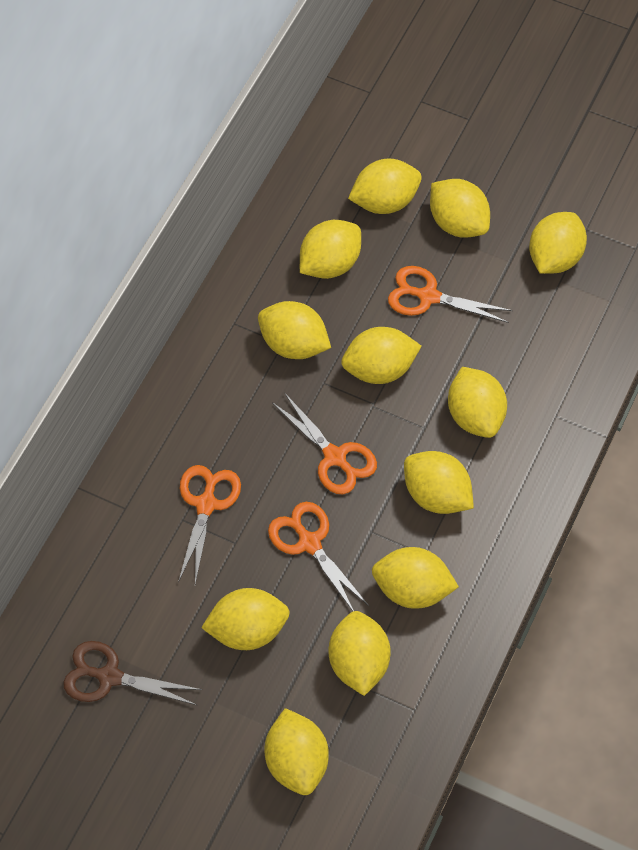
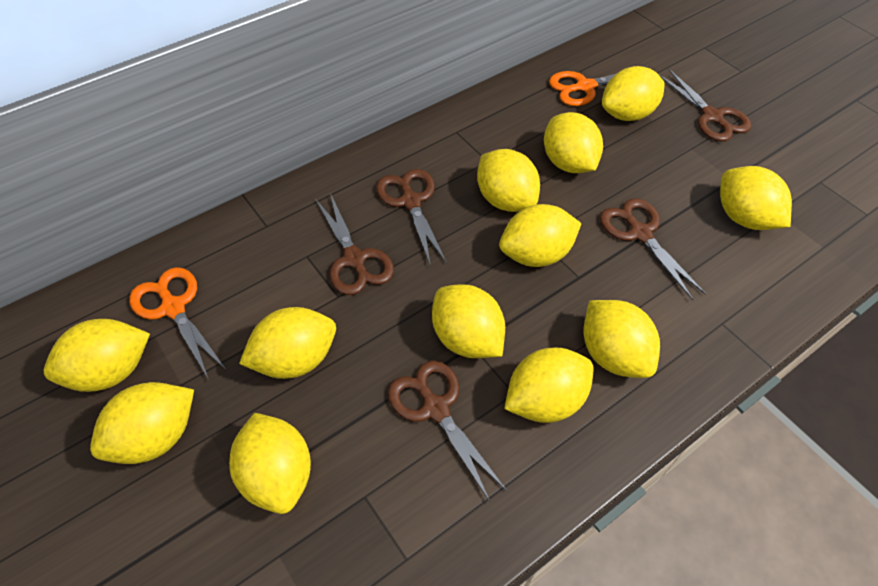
brown scissors: [63,641,202,705] = 1 -> [316,193,394,295] [376,169,447,266] [388,360,507,502] [600,198,706,300] [658,69,751,141] = 5
orange scissors: [178,465,241,584] [268,502,369,611] [272,392,377,494] [388,266,513,323] = 4 -> [129,267,226,378] [549,66,647,106] = 2

